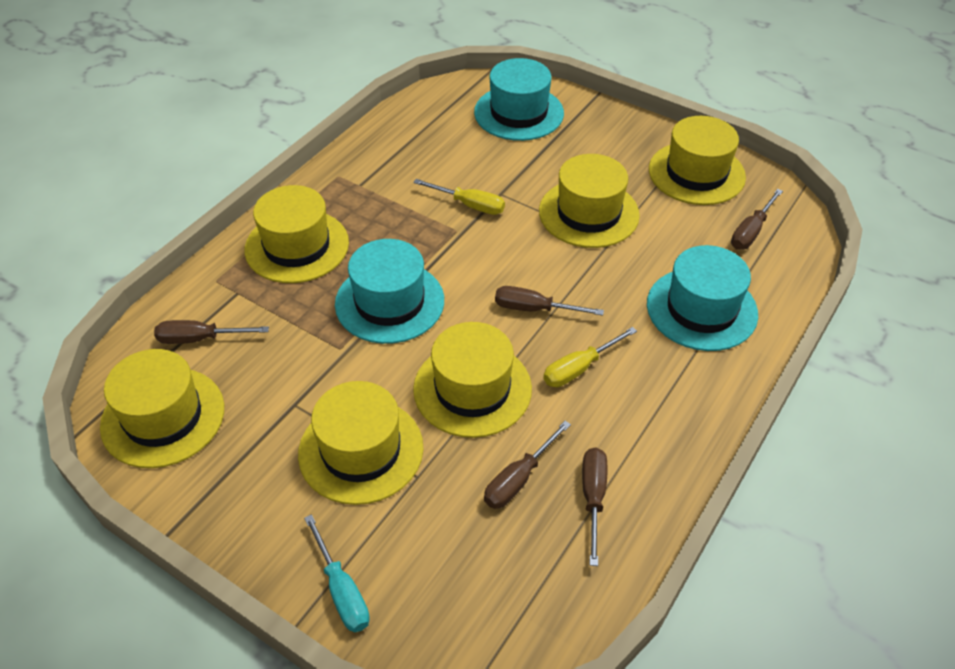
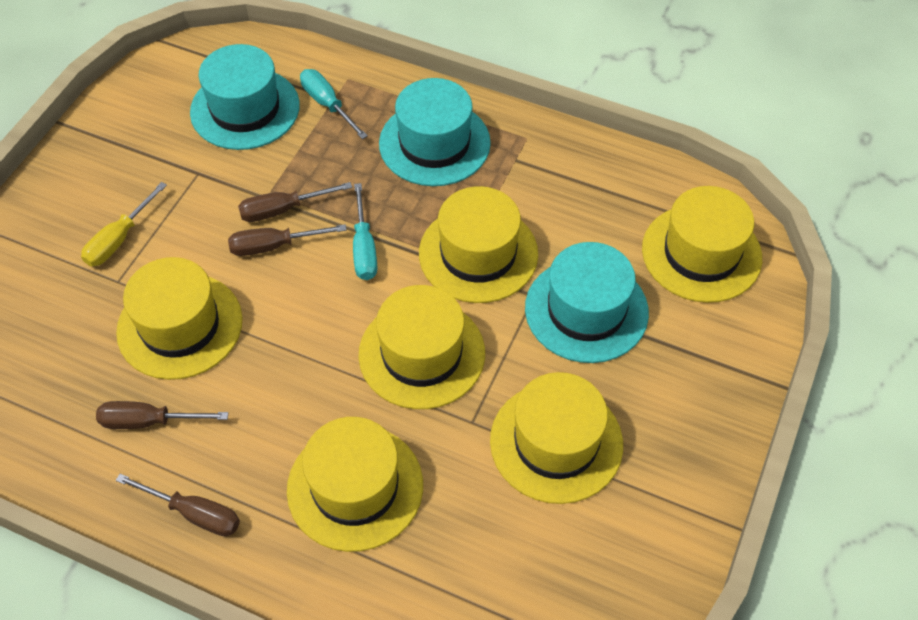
brown screwdriver: [154,320,269,344] [484,421,571,509] [495,286,604,316] [582,448,607,566] [731,189,783,250] = 5 -> [96,401,228,429] [115,474,240,536] [228,224,347,256] [238,182,352,222] = 4
turquoise screwdriver: [304,514,370,632] = 1 -> [300,69,368,139] [353,183,377,280] = 2
yellow screwdriver: [413,179,505,215] [543,327,637,387] = 2 -> [81,182,167,266] = 1

